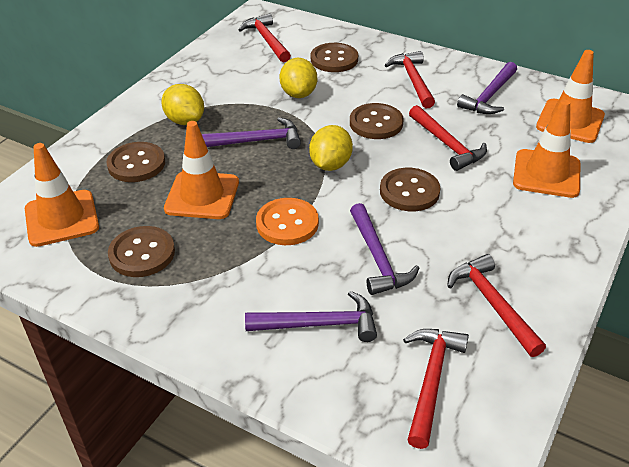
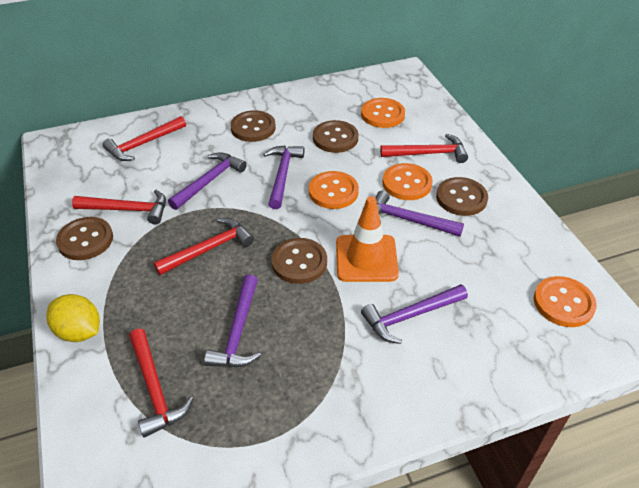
orange button: [256,198,319,245] = 1 -> [309,171,359,209] [361,98,405,128] [382,163,433,200] [534,276,597,327] = 4
orange traffic cone: [25,143,99,247] [164,121,239,219] [513,99,580,198] [536,50,605,143] = 4 -> [336,196,399,282] = 1
purple hammer: [202,117,301,149] [245,291,377,342] [350,203,419,295] [457,62,517,114] = 4 -> [168,152,247,210] [204,274,261,367] [263,145,304,209] [361,284,468,344] [376,190,464,237] = 5
yellow lemon: [161,84,204,125] [279,58,317,98] [309,125,353,171] = 3 -> [46,294,100,342] = 1

